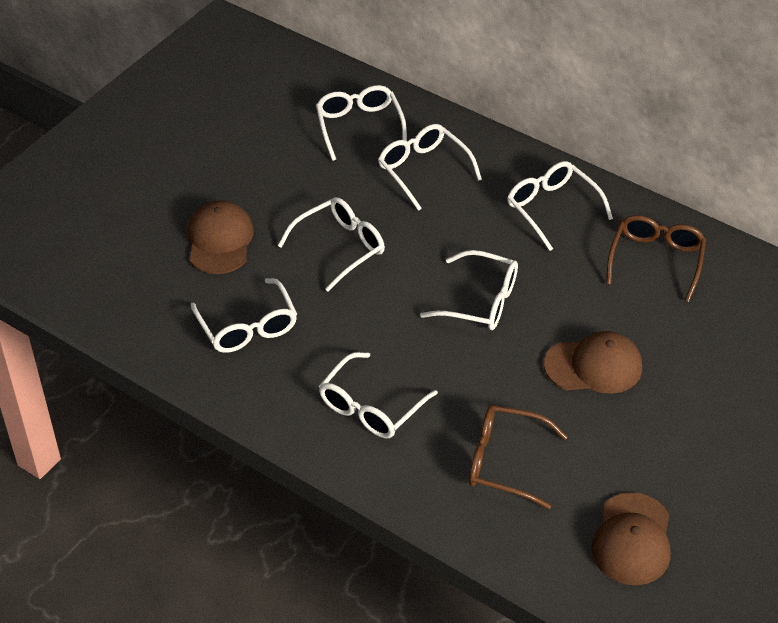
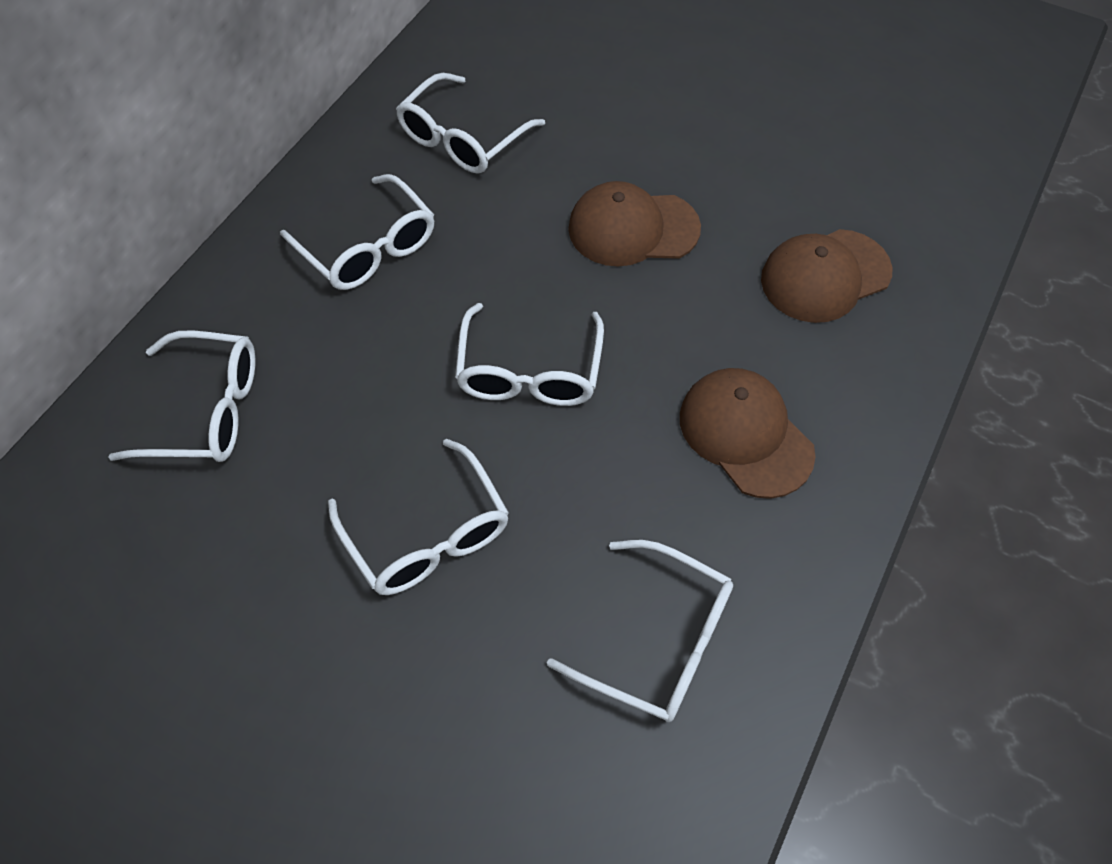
brown glasses: [469,405,568,509] [606,215,706,302] = 2 -> none = 0
white glasses: [191,278,297,353] [278,197,385,292] [316,85,407,161] [319,352,438,438] [378,124,482,211] [420,250,518,330] [507,161,613,251] = 7 -> [108,330,255,462] [280,174,434,290] [328,439,509,595] [396,73,545,174] [455,303,604,406] [547,540,733,722] = 6

